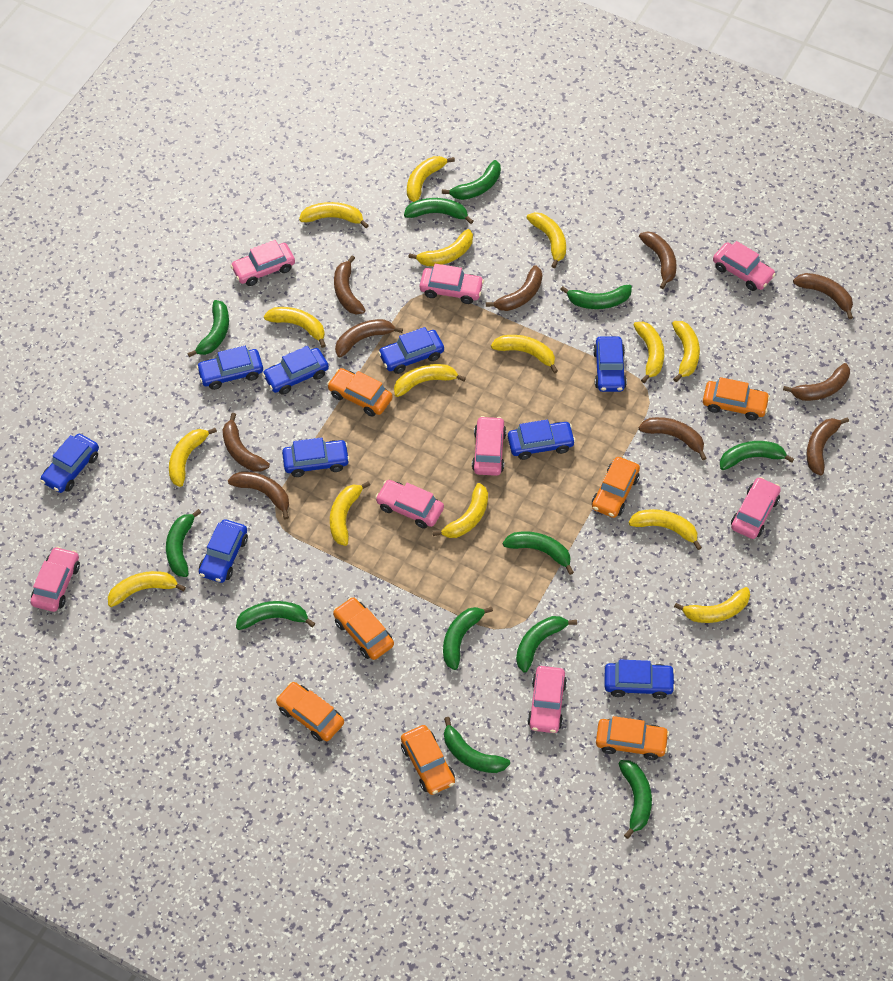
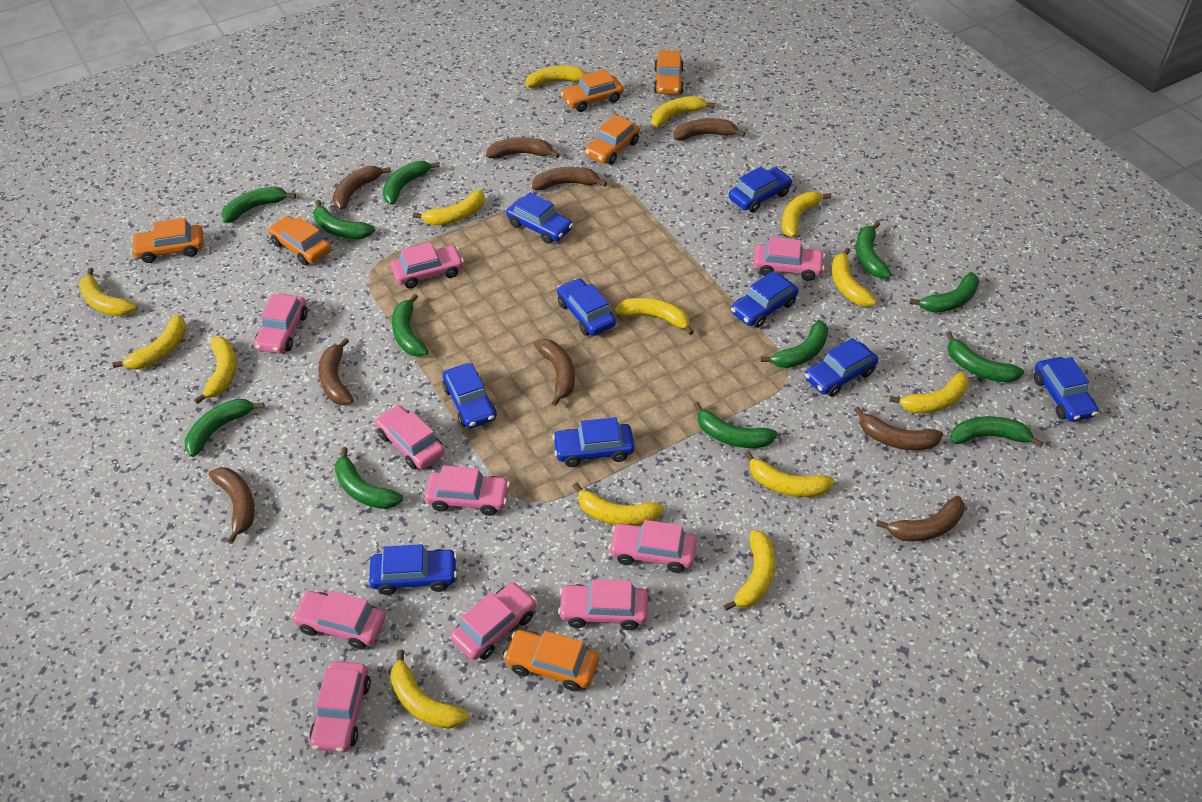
brown banana: [223,413,270,472] [228,472,289,520] [334,255,365,315] [335,319,403,358] [486,265,542,311] [639,231,677,289] [639,417,706,460] [783,363,850,401] [793,273,853,319] [806,417,849,476] = 10 -> [209,467,255,544] [318,338,353,405] [333,166,391,210] [486,137,559,159] [532,167,607,190] [534,339,575,406] [674,118,746,141] [854,407,943,450] [876,496,965,542] = 9
orange car: [276,682,344,741] [327,368,393,417] [333,597,394,660] [401,725,455,795] [592,457,640,518] [596,716,669,760] [703,377,770,420] = 7 -> [131,218,203,263] [268,216,331,265] [503,630,599,691] [561,69,624,112] [585,115,640,164] [654,50,684,94] = 6
pink car: [31,546,80,612] [231,240,295,286] [375,480,444,529] [420,264,484,304] [472,416,506,476] [527,666,567,733] [713,241,776,291] [731,477,781,539] = 8 -> [254,294,308,353] [291,591,385,649] [310,661,371,752] [375,405,445,470] [391,242,464,288] [425,465,510,516] [451,582,536,660] [558,579,648,630] [609,520,697,573] [754,237,825,281] = 10
yellow banana: [108,571,186,607] [169,428,217,487] [264,307,326,348] [299,202,369,228] [330,481,370,546] [394,364,466,397] [407,156,455,202] [408,229,473,266] [433,483,488,538] [491,335,558,374] [527,212,566,268] [629,509,702,550] [634,322,664,383] [672,321,700,382] [674,587,750,623] = 15 -> [79,268,137,316] [112,315,186,369] [194,337,237,404] [390,649,469,729] [413,190,485,225] [526,66,586,88] [573,482,664,526] [615,297,694,335] [652,96,715,127] [723,530,775,611] [744,451,834,497] [782,192,831,237] [832,247,877,306] [889,372,969,413] = 14

